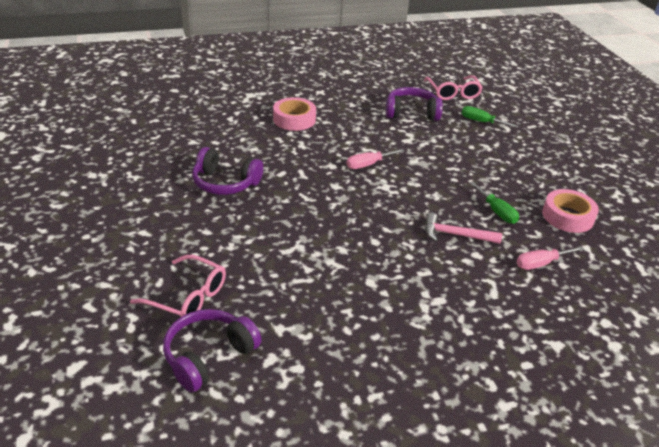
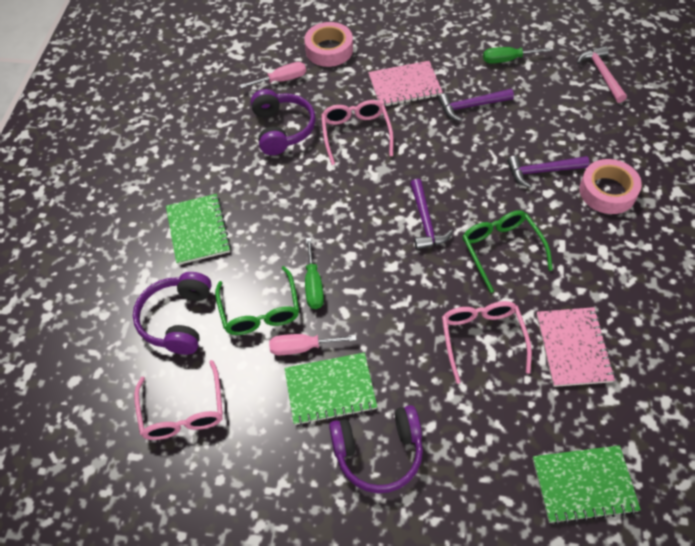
green glasses: none = 0 -> [215,266,299,335] [462,210,553,293] = 2
green notebook: none = 0 -> [166,194,231,265] [284,352,377,426] [533,445,641,524] = 3
pink glasses: [130,255,226,317] [424,75,483,100] = 2 -> [134,360,223,440] [321,100,394,165] [442,301,532,384] = 3
pink notebook: none = 0 -> [368,61,443,107] [537,307,615,387] = 2
purple hammer: none = 0 -> [410,179,453,250] [438,89,514,121] [507,156,589,188] = 3

